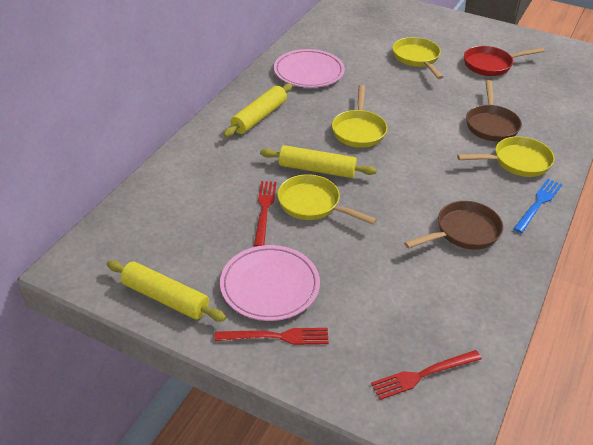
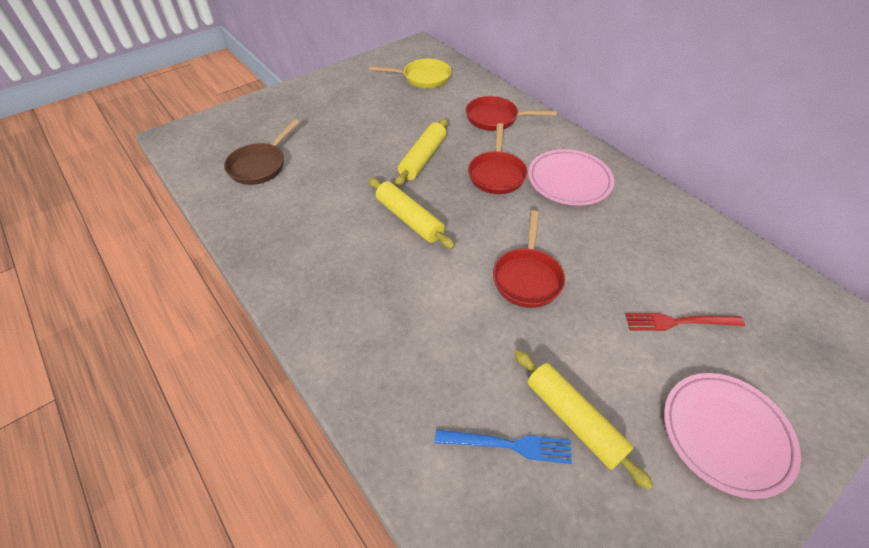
brown pan: [404,201,503,250] [466,80,522,141] = 2 -> [224,119,299,185] = 1
red fork: [214,328,329,345] [254,181,277,247] [371,350,482,400] = 3 -> [625,313,745,331] = 1
red pan: [464,46,545,76] = 1 -> [466,96,557,131] [468,123,528,194] [493,210,565,308] = 3
yellow pan: [277,174,377,225] [332,85,387,148] [392,37,443,79] [457,136,554,177] = 4 -> [369,59,451,88] = 1

